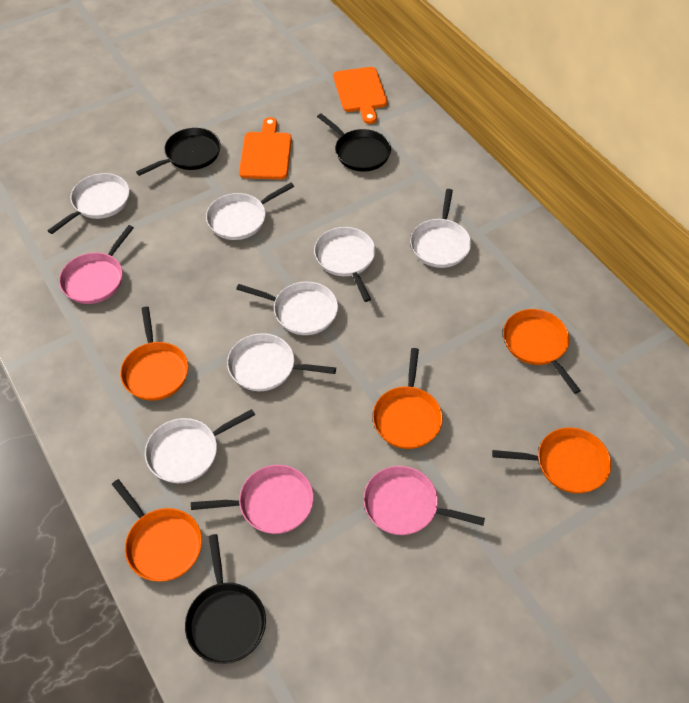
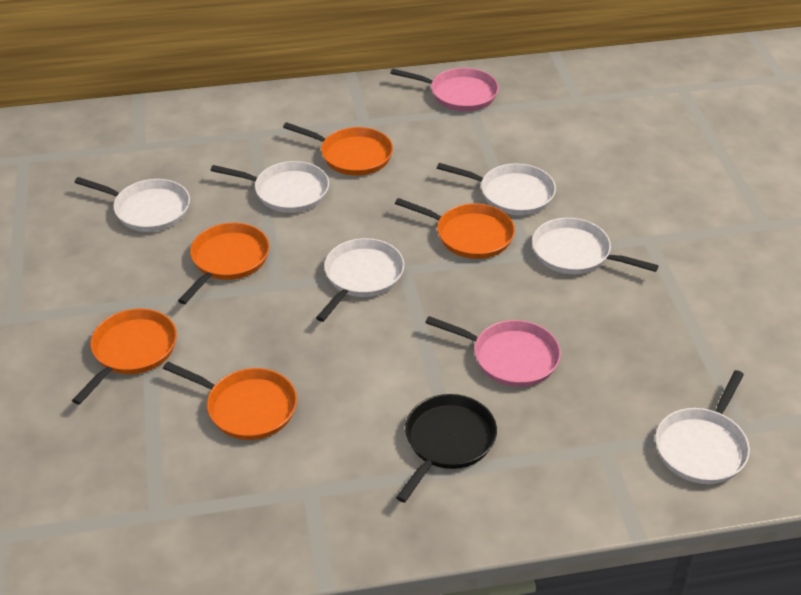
black pan: [136,128,221,176] [185,534,266,664] [317,114,391,172] = 3 -> [396,394,497,503] = 1
orange cutting board: [239,117,292,180] [333,67,388,124] = 2 -> none = 0
pink pan: [59,225,134,304] [191,465,314,534] [363,466,485,535] = 3 -> [390,68,499,111] [425,316,561,387] = 2
white pan: [48,173,130,234] [145,409,255,483] [206,183,294,240] [227,333,336,391] [236,281,338,335] [314,227,376,302] [410,189,471,268] = 7 -> [74,177,190,232] [210,161,329,213] [316,238,404,322] [437,163,556,215] [532,218,659,274] [655,370,750,484] = 6

